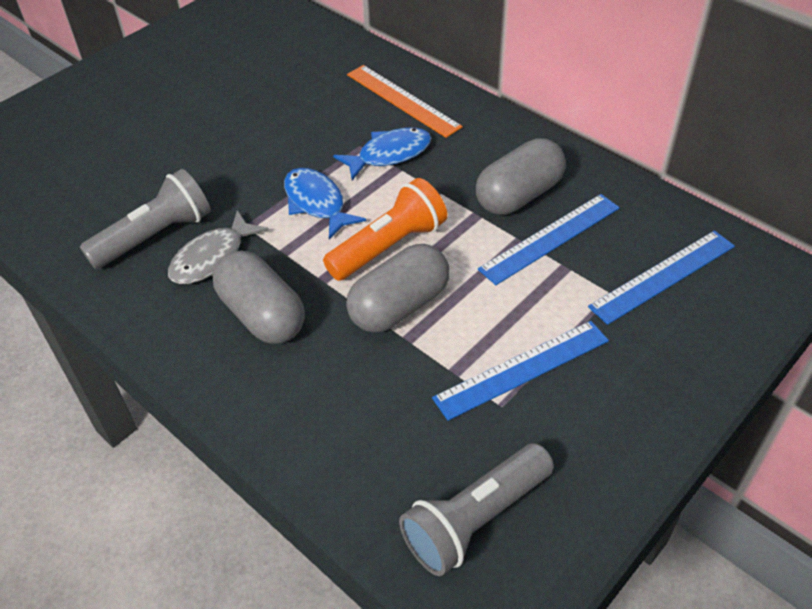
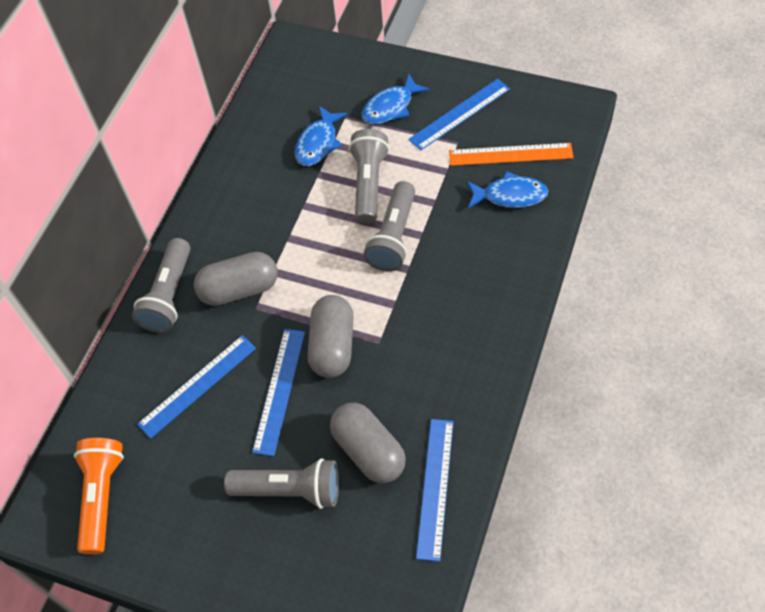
blue fish: [284,168,366,239] [333,127,431,180] = 2 -> [295,106,347,166] [362,74,430,125] [467,171,548,209] = 3
blue ruler: [432,321,609,421] [478,194,620,285] [588,230,735,325] = 3 -> [137,335,256,439] [252,329,305,456] [408,78,510,151] [416,419,454,562] = 4
grey fish: [168,210,268,284] = 1 -> none = 0
grey flashlight: [80,169,211,269] [399,443,554,576] = 2 -> [132,238,191,333] [224,458,339,509] [349,129,390,224] [364,181,415,272] = 4

